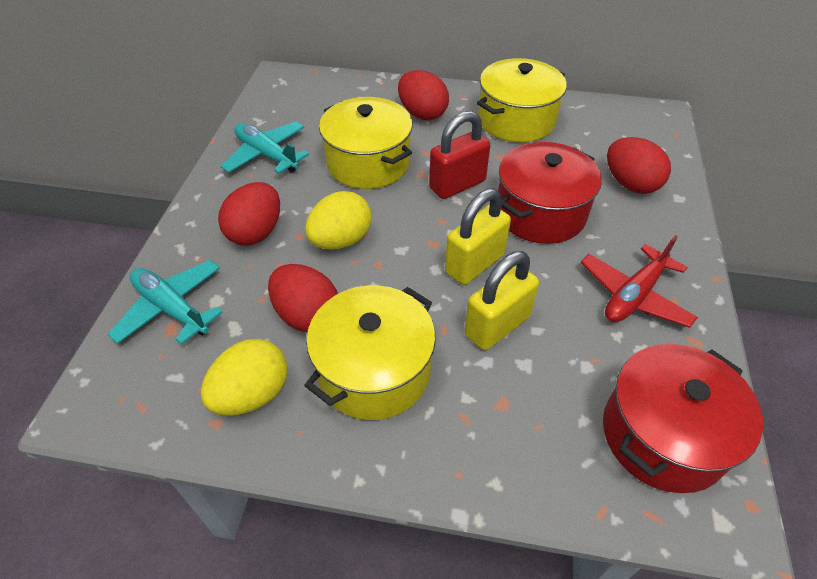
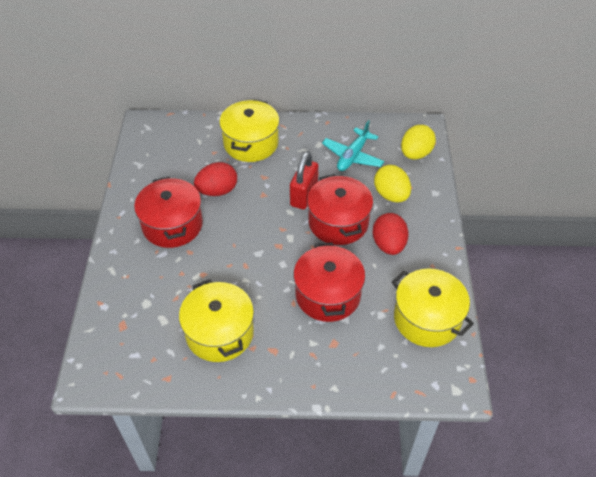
red egg: [218,182,280,245] [268,264,338,332] [398,70,449,120] [607,137,671,194] = 4 -> [194,162,237,196] [373,213,408,255] = 2
red plane: [581,235,698,328] = 1 -> none = 0
red pot: [498,142,602,244] [603,344,763,493] = 2 -> [134,176,203,248] [294,243,365,322] [307,174,373,245] = 3
turquoise plane: [107,260,223,345] [220,121,309,174] = 2 -> [322,120,385,171] = 1
yellow padlock: [445,188,511,285] [464,251,539,350] = 2 -> none = 0

